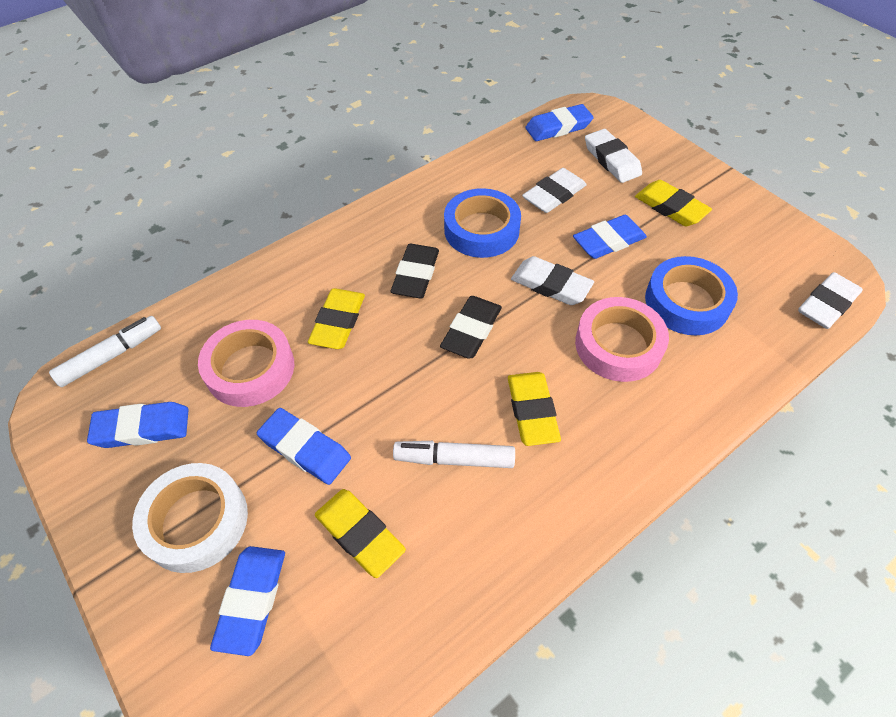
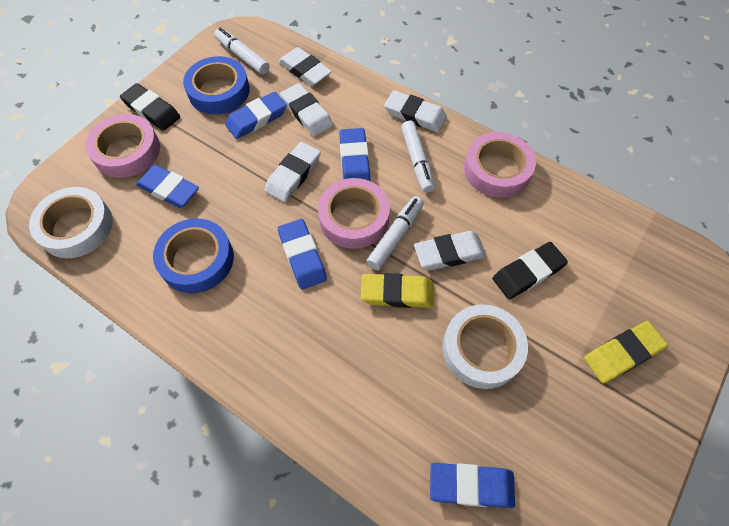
pink tape: [198,320,294,407] [575,297,669,382] = 2 -> [85,114,160,178] [318,178,390,249] [464,132,536,198] = 3
white eraser: [511,256,594,305] [522,168,587,213] [585,129,642,183] [798,272,863,329] = 4 -> [265,142,321,202] [279,47,332,86] [280,83,333,136] [384,90,447,132] [414,231,486,270] = 5
white marker: [49,316,161,387] [393,441,515,468] = 2 -> [214,28,269,75] [366,196,424,270] [401,121,435,193] = 3
white tape: [132,463,248,573] = 1 -> [29,187,113,258] [442,304,528,389] = 2
yellow eraser: [308,288,365,349] [315,489,406,578] [508,372,561,446] [635,180,712,226] = 4 -> [361,273,434,308] [584,321,668,383] = 2

